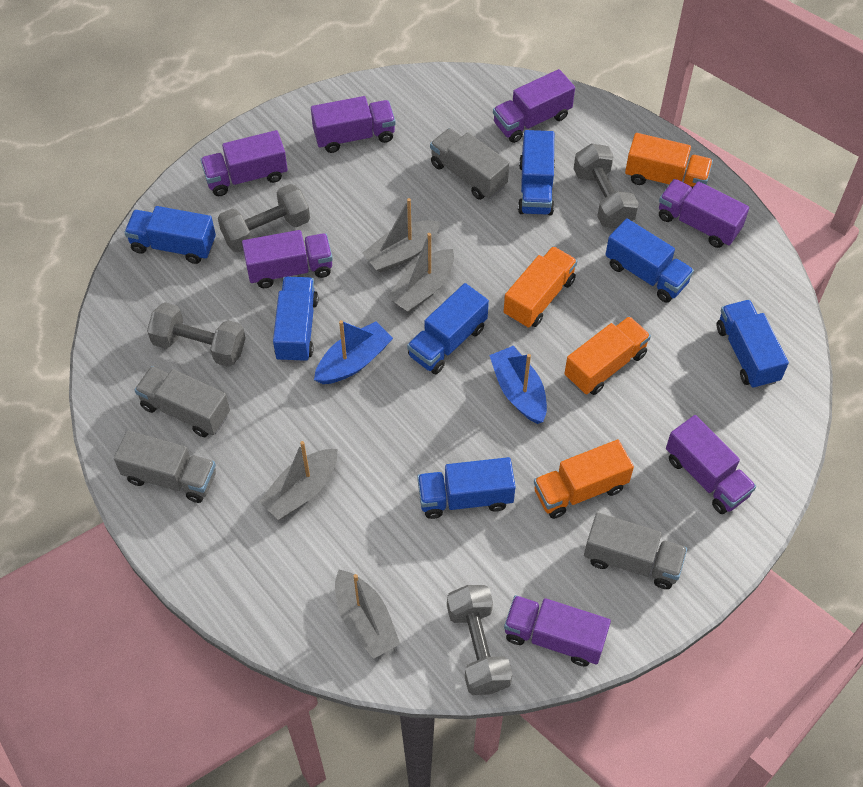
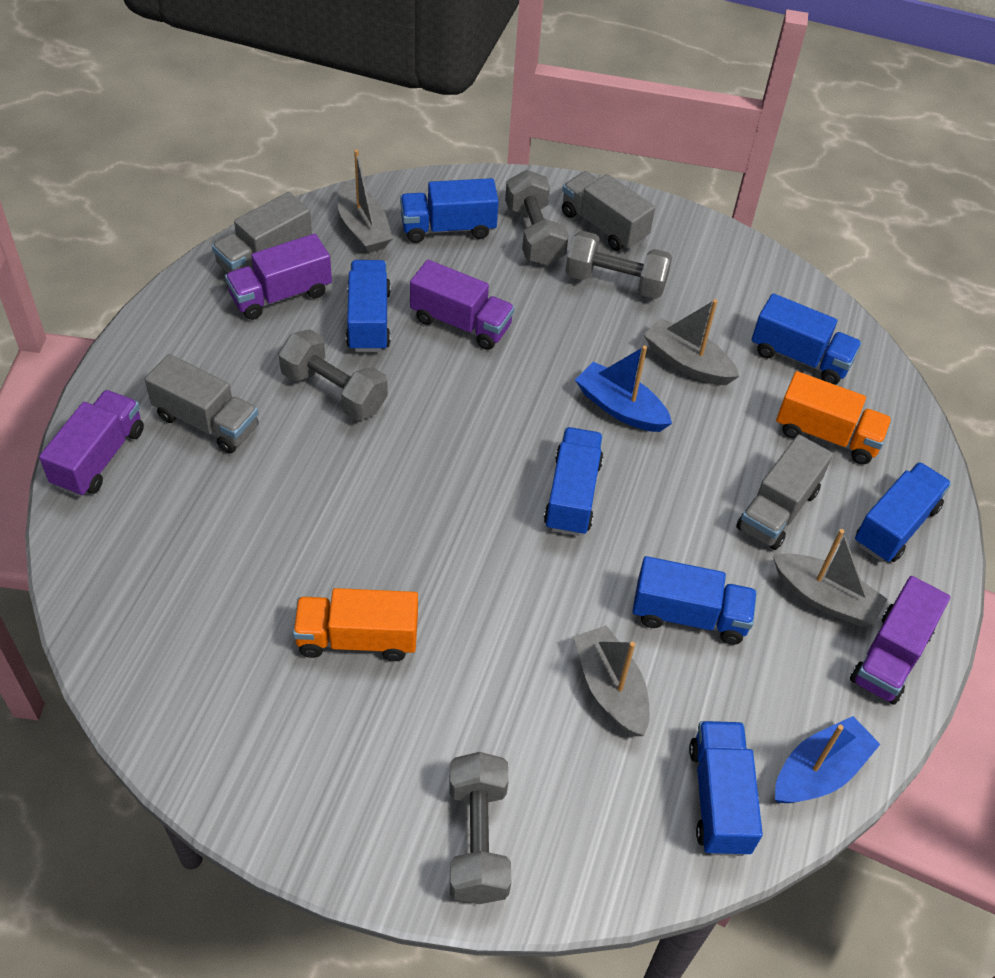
orange truck: [504,246,577,328] [534,440,634,519] [564,316,651,395] [625,133,713,188] = 4 -> [293,588,418,661] [776,371,892,464] = 2
purple truck: [200,130,288,196] [242,230,333,288] [311,96,396,153] [493,69,575,143] [504,595,611,667] [659,179,749,248] [666,415,756,514] = 7 -> [39,390,144,497] [225,234,332,320] [410,260,515,350] [850,576,950,705] = 4

